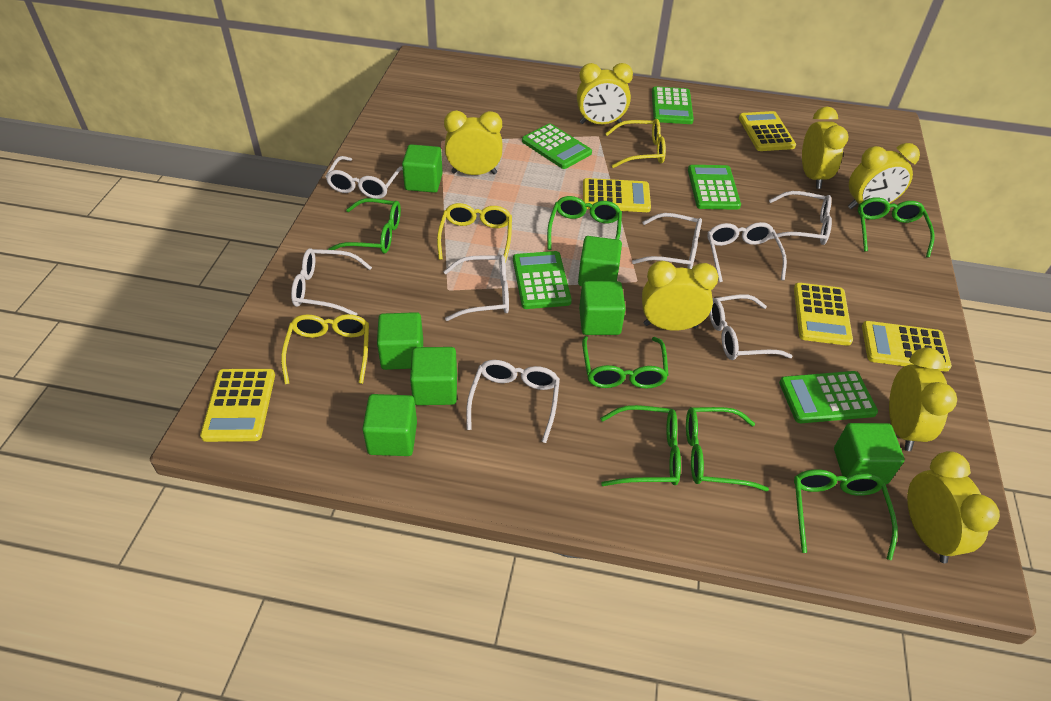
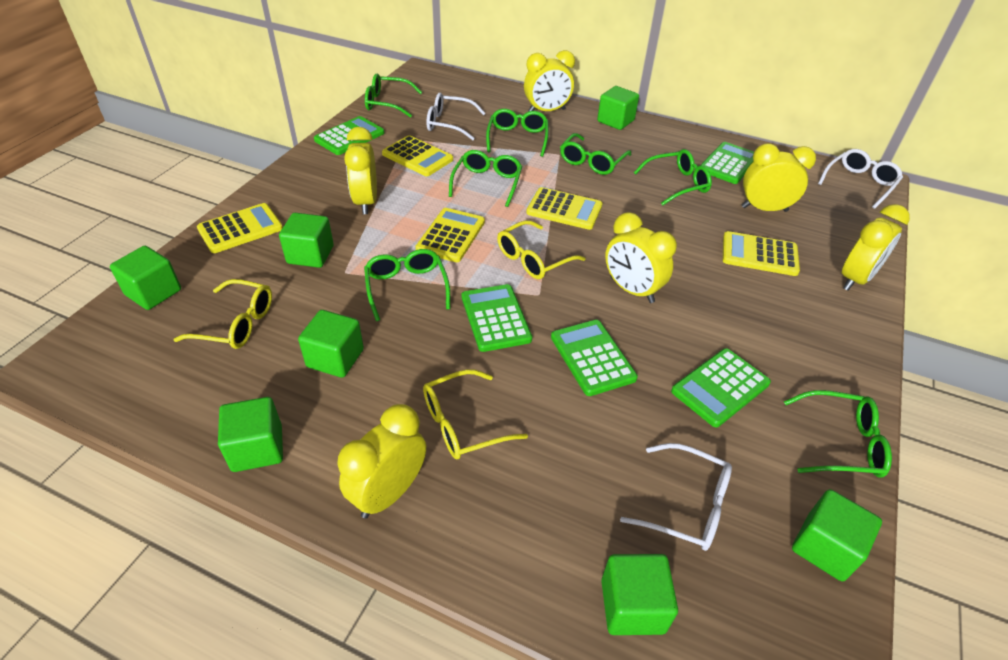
white glasses: [291,248,372,316] [325,156,403,199] [443,255,509,321] [466,360,560,443] [632,213,702,269] [708,222,787,282] [709,294,792,360] [769,191,832,245] = 8 -> [427,93,485,140] [620,443,732,551] [818,149,903,209] = 3
yellow clock: [444,110,502,175] [577,63,633,124] [642,261,718,331] [802,106,849,189] [848,143,920,209] [889,347,957,451] [907,451,1000,563] = 7 -> [337,404,426,519] [344,127,377,214] [524,50,575,112] [605,212,677,303] [742,143,816,212] [842,204,910,290] = 6

